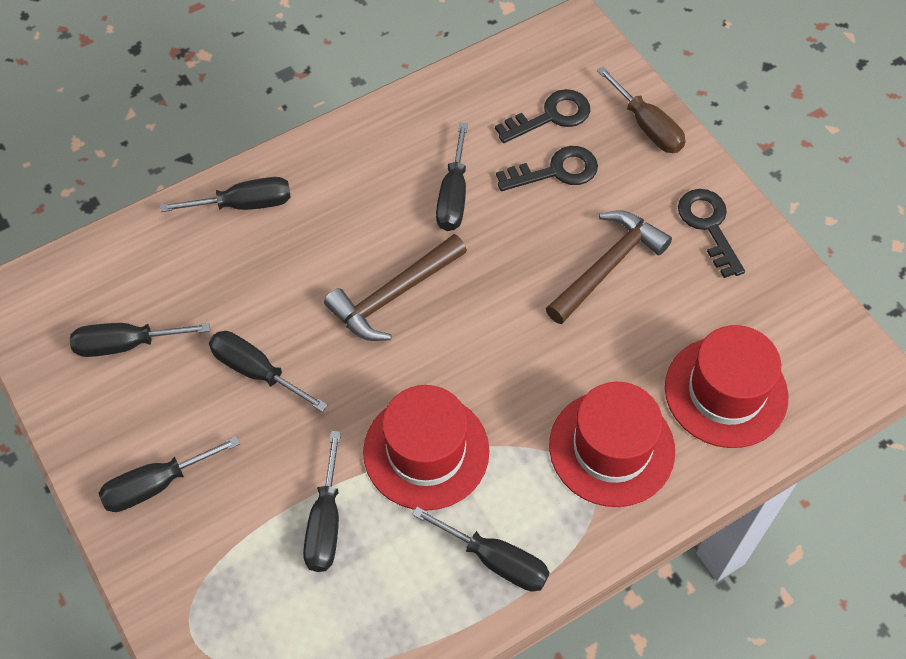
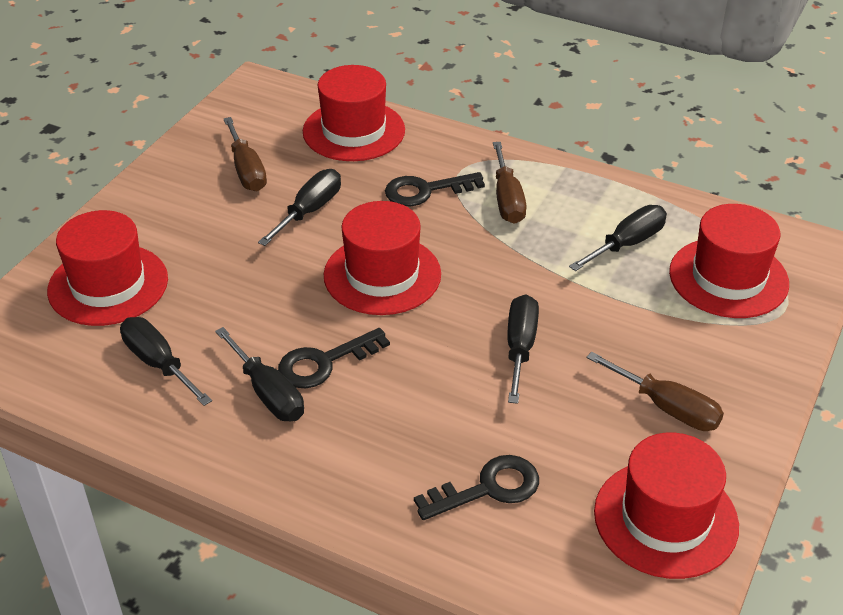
black screwdriver: [70,323,210,357] [99,436,240,512] [160,177,291,212] [209,331,328,412] [303,431,341,572] [412,506,550,591] [436,123,468,231] = 7 -> [120,317,212,406] [215,327,304,421] [258,169,341,246] [507,295,539,404] [569,205,667,271] = 5
brown hammer: [324,234,467,341] [546,211,672,324] = 2 -> none = 0
brown screwdriver: [597,66,685,153] = 1 -> [223,117,267,191] [493,142,526,224] [586,352,724,431] = 3
red hat: [363,385,490,511] [549,382,675,507] [665,325,788,448] = 3 -> [47,210,168,326] [303,65,405,161] [324,201,441,315] [594,432,739,579] [669,204,789,318] = 5

